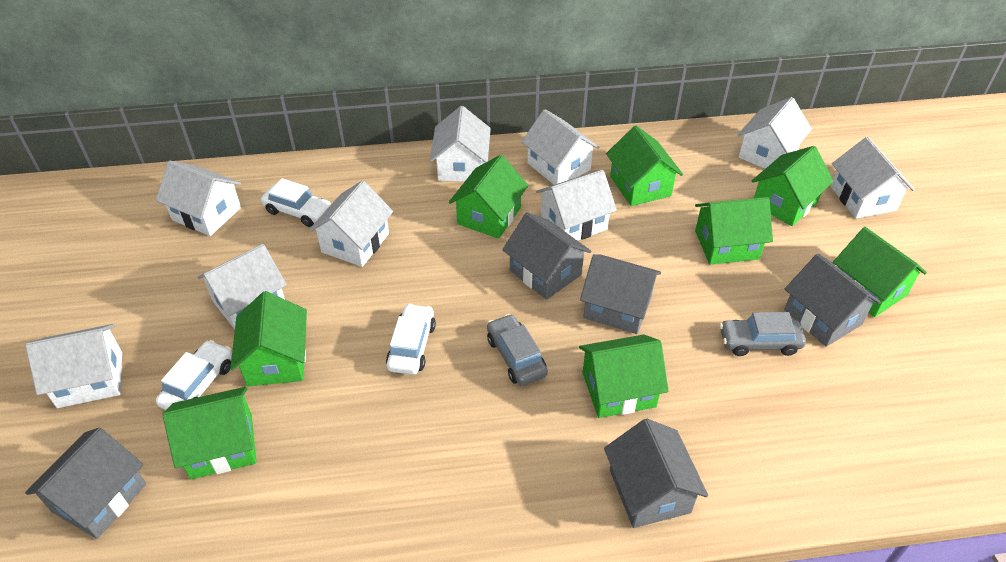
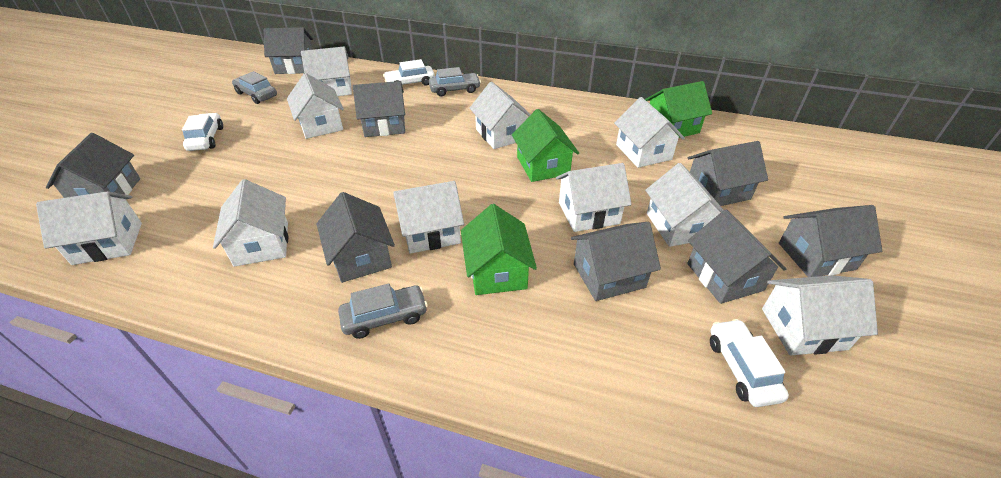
green house: [163,387,257,479] [230,291,307,386] [449,155,528,239] [579,335,669,418] [606,126,683,206] [695,197,773,265] [752,146,834,226] [833,227,927,317] = 8 -> [461,204,537,295] [512,109,579,182] [645,81,712,138] = 3
grey car: [487,314,548,386] [720,312,806,356] = 2 -> [232,71,277,104] [338,283,428,339] [429,67,481,97] = 3
grey house: [25,427,146,539] [502,212,591,300] [580,254,661,334] [604,419,708,528] [784,253,881,347] = 5 -> [46,133,140,198] [263,27,313,74] [317,192,395,283] [353,81,405,137] [571,222,661,301] [687,210,786,304] [688,141,768,206] [779,205,882,277] = 8
white house: [25,324,122,408] [156,160,241,236] [197,244,287,329] [309,180,393,267] [430,106,491,182] [521,109,600,185] [536,170,617,241] [738,97,812,169] [831,137,915,218] = 9 -> [36,191,142,265] [213,179,288,267] [287,73,344,139] [301,47,352,96] [393,181,464,254] [469,82,531,149] [556,163,632,232] [614,97,685,168] [645,163,724,247] [762,275,878,355] = 10

